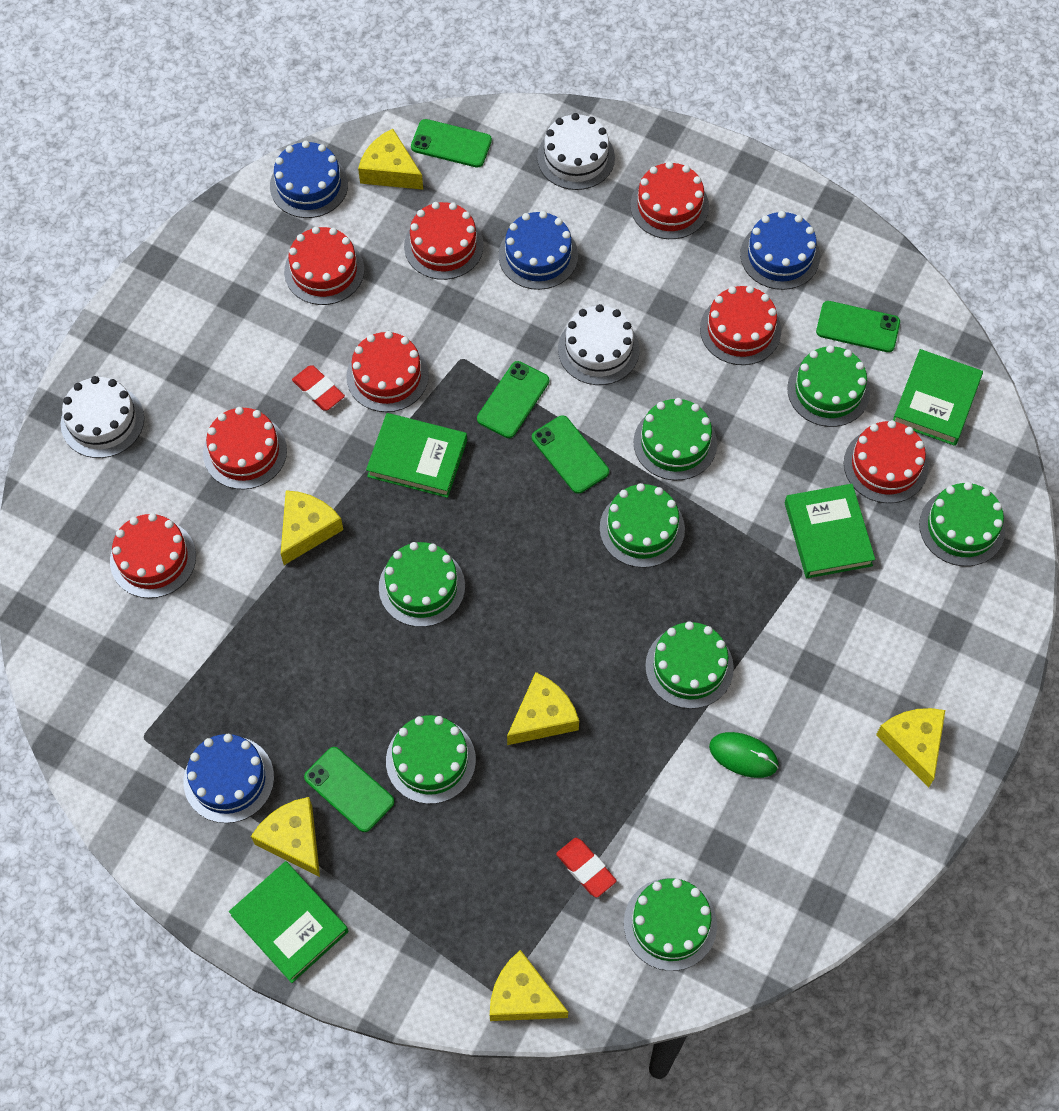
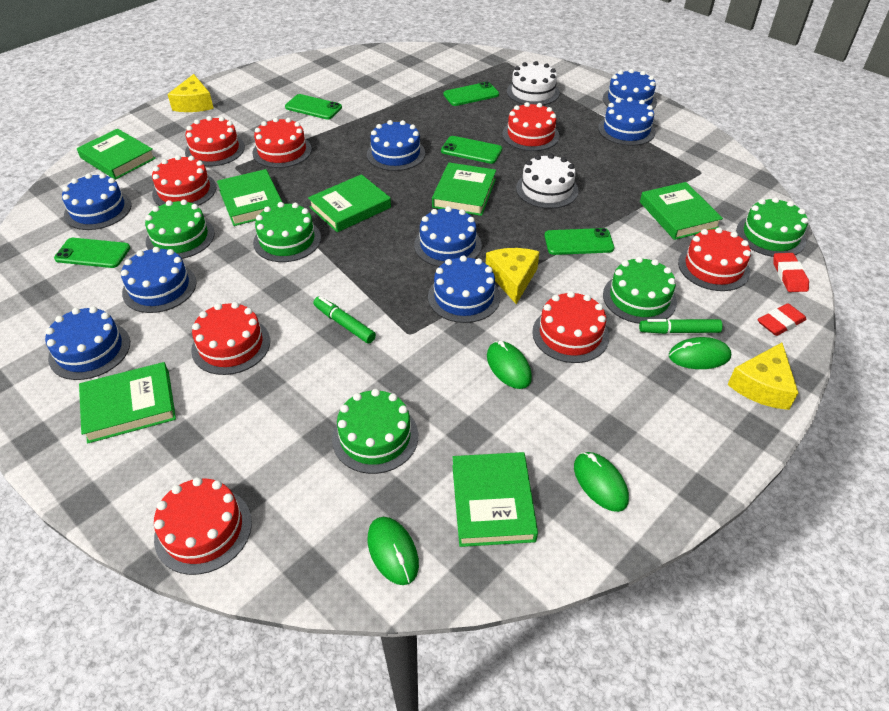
blue cake: [183,734,274,823] [270,141,348,218] [498,211,578,290] [740,211,820,290] = 4 -> [45,307,130,380] [62,173,132,230] [121,247,196,313] [367,120,425,171] [414,206,482,267] [428,255,500,323] [598,97,656,146] [603,69,657,109] = 8
green book: [229,861,348,983] [366,413,467,498] [785,484,875,578] [893,349,983,446] = 4 -> [77,129,156,180] [79,362,176,444] [217,169,282,226] [308,174,391,232] [432,163,496,216] [452,452,538,547] [640,182,723,240] = 7
green cake: [379,542,465,627] [386,715,476,804] [600,483,685,568] [624,878,717,971] [634,398,717,480] [645,621,734,709] [787,345,870,427] [919,482,1005,566] = 8 -> [145,199,215,259] [253,202,321,262] [332,389,418,474] [603,257,677,324] [736,197,808,257] = 5
green marker: none = 0 -> [313,296,376,344] [639,319,723,334] = 2
green mouse: [709,732,779,778] = 1 -> [368,517,419,585] [487,341,532,389] [574,452,629,512] [669,337,731,369] = 4
white cake: [61,376,144,458] [537,113,615,190] [558,304,640,385] = 3 -> [507,61,560,105] [516,154,579,209] = 2
yellow cheese: [251,797,320,877] [281,490,343,565] [358,129,423,190] [490,950,568,1021] [507,672,579,745] [876,708,945,787] = 6 -> [167,74,214,112] [486,248,539,304] [727,343,798,410] = 3

